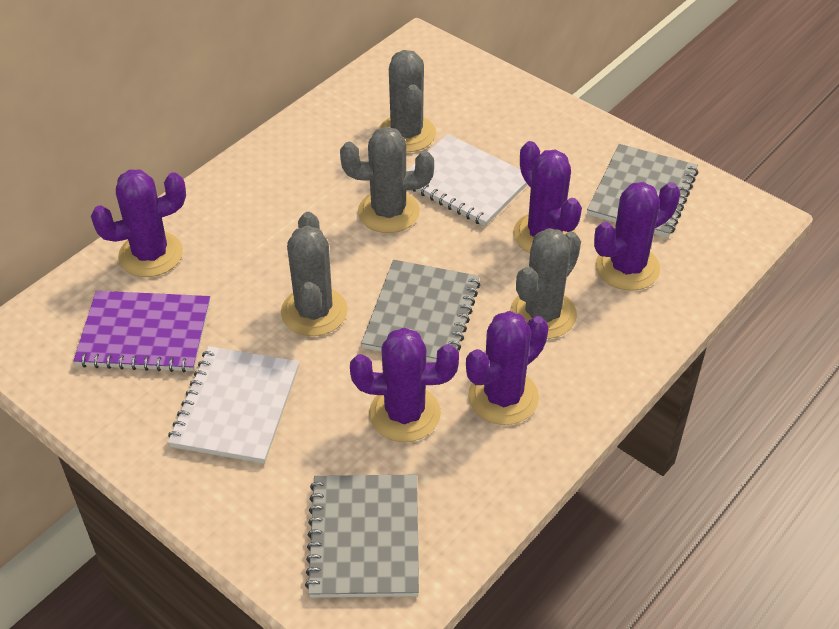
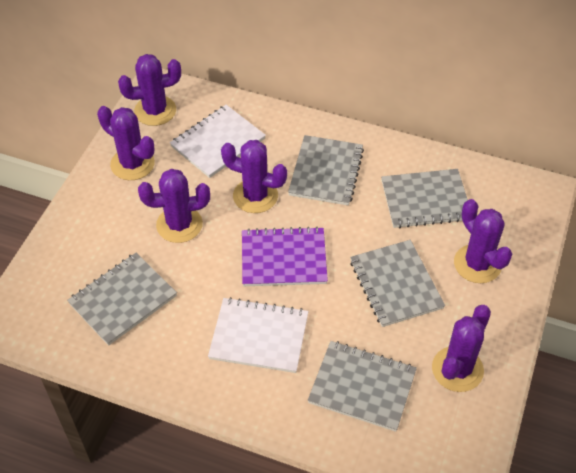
grey cactus: [281,212,348,336] [340,127,434,233] [379,50,436,152] [510,228,581,339] = 4 -> none = 0
grey notebook: [305,475,419,598] [361,260,480,362] [587,144,698,237] = 3 -> [67,253,177,346] [288,135,364,206] [308,341,417,432] [350,240,445,327] [381,169,468,228] = 5
purple cactus: [91,169,186,277] [350,328,459,442] [466,311,548,425] [513,141,582,253] [594,182,680,291] = 5 -> [97,106,155,180] [118,54,181,126] [138,169,210,243] [221,140,287,213] [432,305,491,392] [454,199,512,283] = 6

